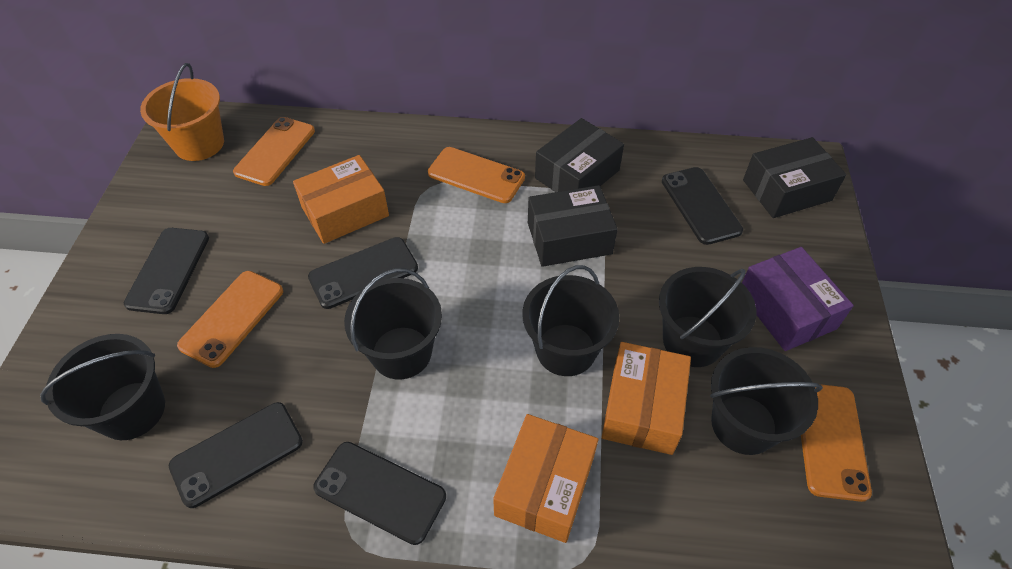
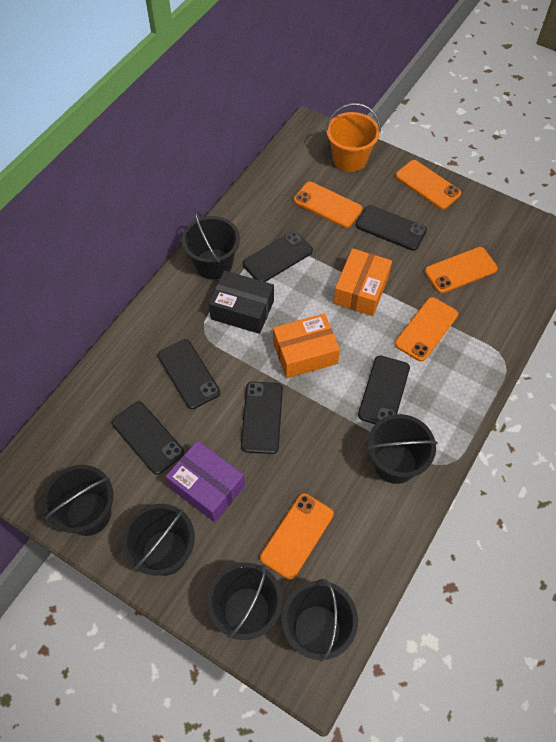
black box: [528,185,618,267] [535,118,624,192] [743,137,846,218] = 3 -> [209,271,274,334] = 1
black bucket: [40,334,165,440] [344,268,442,379] [522,265,619,376] [659,267,756,367] [710,347,823,455] = 5 -> [42,465,114,536] [122,504,195,576] [182,211,240,279] [207,562,283,640] [282,579,358,662] [367,414,438,484] = 6
black phone: [124,228,209,314] [169,402,303,508] [308,237,418,309] [313,442,446,545] [662,167,743,245] = 5 -> [111,401,184,475] [158,339,220,409] [241,382,283,454] [243,231,313,282] [356,205,427,251] [358,355,410,424] = 6
orange box: [293,155,389,244] [493,414,598,543] [602,342,691,455] = 3 -> [273,313,340,378] [333,248,392,316] = 2
orange phone: [177,271,283,368] [233,117,315,186] [428,147,525,203] [801,384,872,502] = 4 -> [260,493,334,580] [294,182,362,228] [395,160,461,210] [395,297,458,362] [425,247,498,293] = 5

